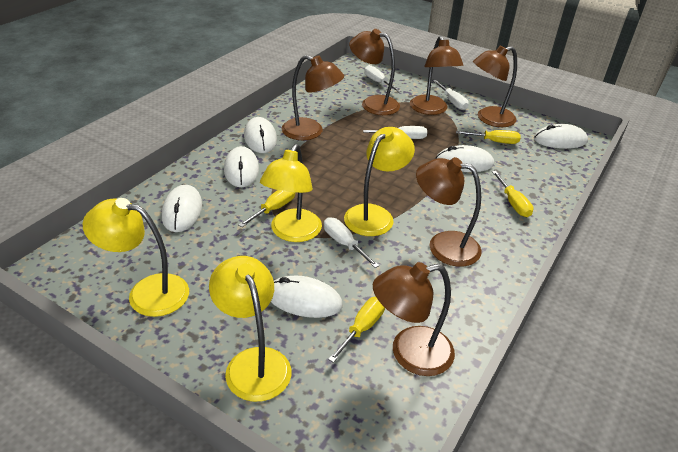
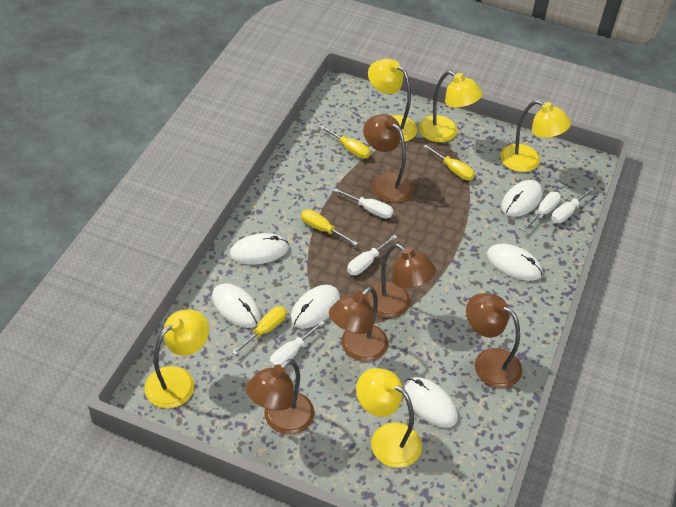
brown lamp: [282,55,344,140] [349,29,400,115] [373,262,455,376] [410,36,463,115] [416,157,482,267] [473,46,517,127] = 6 -> [246,359,315,435] [329,287,388,362] [363,114,414,203] [366,243,436,318] [466,293,522,388] = 5
white screwdriver: [324,217,379,268] [363,126,427,139] [364,65,402,92] [433,80,469,110] = 4 -> [269,320,325,368] [334,188,394,219] [347,235,397,275] [522,192,561,232] [551,187,595,223] = 5
yellow lamp: [82,198,189,317] [209,256,291,402] [260,144,322,242] [344,127,415,236] = 4 -> [145,309,209,408] [356,368,422,468] [368,59,417,142] [419,71,483,142] [500,100,571,172] = 5

